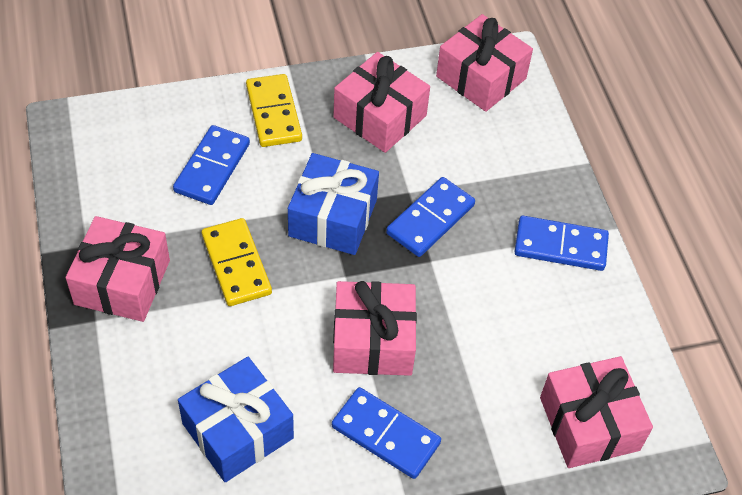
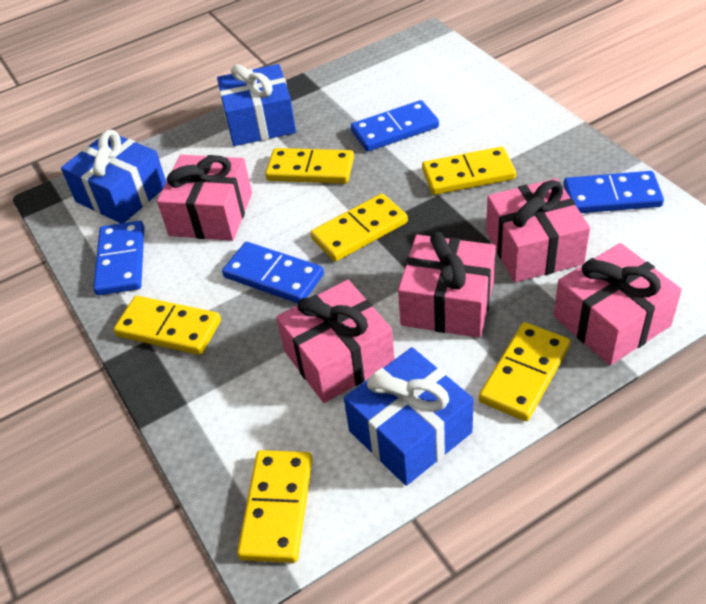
blue gift: [178,357,294,482] [288,153,379,255] = 2 -> [61,130,166,223] [217,64,296,146] [344,347,473,486] = 3
yellow domino: [202,218,272,306] [246,74,302,147] = 2 -> [114,296,221,355] [237,450,312,563] [265,148,354,184] [310,193,408,262] [422,147,516,195] [479,322,570,421] = 6

